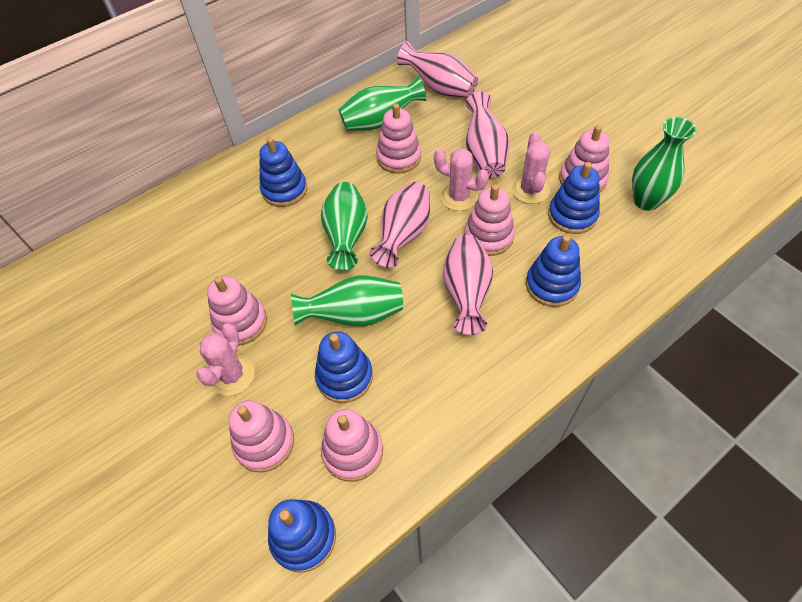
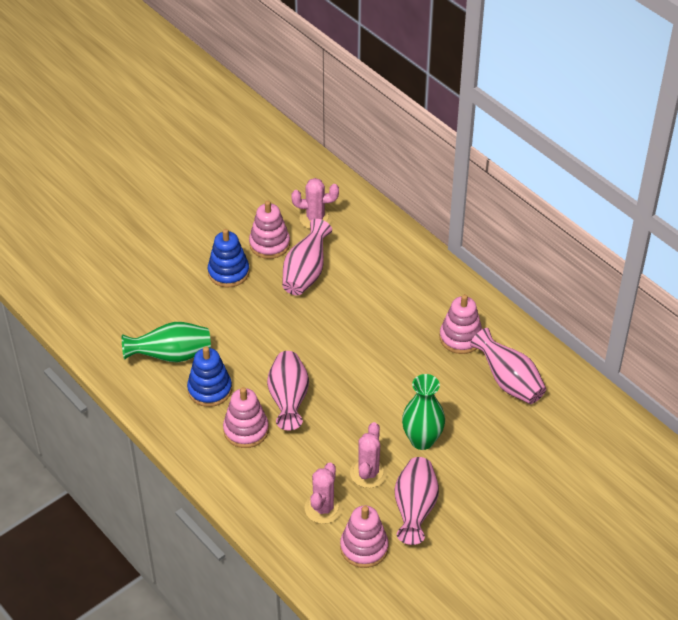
blue stacking toy: [259,137,307,207] [268,499,336,573] [315,331,373,403] [526,235,581,307] [548,162,600,234] = 5 -> [187,346,232,407] [208,229,249,287] = 2
green vase: [291,276,403,327] [321,182,368,271] [339,76,426,131] [632,117,696,211] = 4 -> [122,322,211,362] [402,374,445,450] = 2
pink stacking toy: [207,276,267,345] [229,400,294,473] [321,409,383,482] [376,103,421,174] [464,184,515,256] [559,125,609,193] = 6 -> [223,387,269,448] [249,201,290,259] [340,505,389,568] [440,294,482,354] = 4

